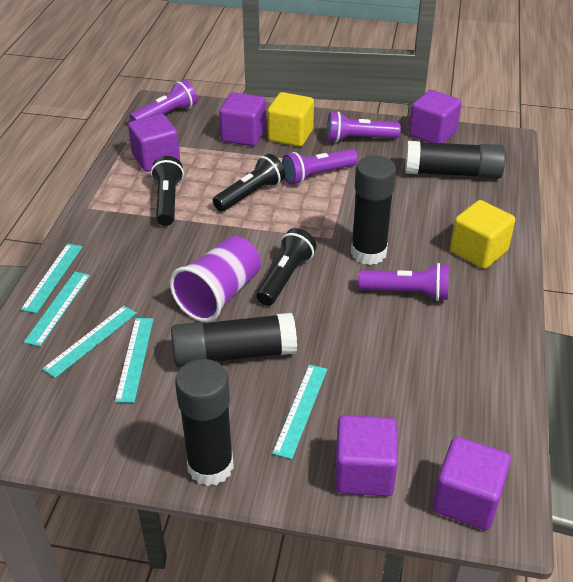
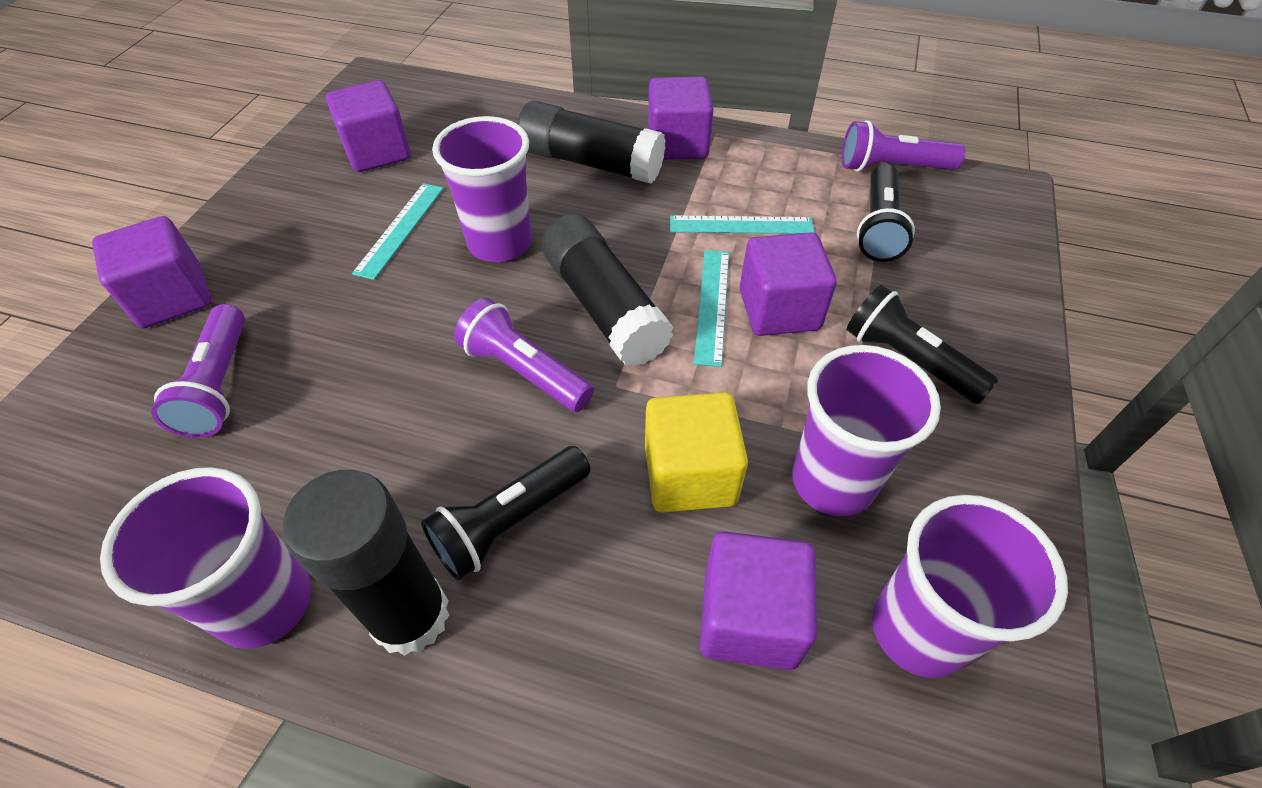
black glue stick: [171,313,297,367] [175,359,234,486] [351,156,396,265] [405,141,506,179] = 4 -> [283,470,450,656] [517,101,666,184] [542,214,673,367] = 3
purple cup: [170,236,261,322] = 1 -> [100,467,311,649] [432,116,532,262] [792,345,941,517] [872,495,1068,678] = 4
purple flashlight: [130,79,197,121] [282,149,358,185] [327,111,401,142] [358,263,449,301] = 4 -> [151,304,245,438] [454,298,594,412] [842,120,965,172] = 3
turquoise ruler: [21,244,82,313] [24,272,90,347] [42,306,137,378] [115,318,153,403] [272,364,327,459] = 5 -> [352,183,444,280] [670,216,815,234] [694,250,729,367] = 3
yellow cube: [267,92,314,147] [450,200,515,269] = 2 -> [645,392,748,513] = 1

